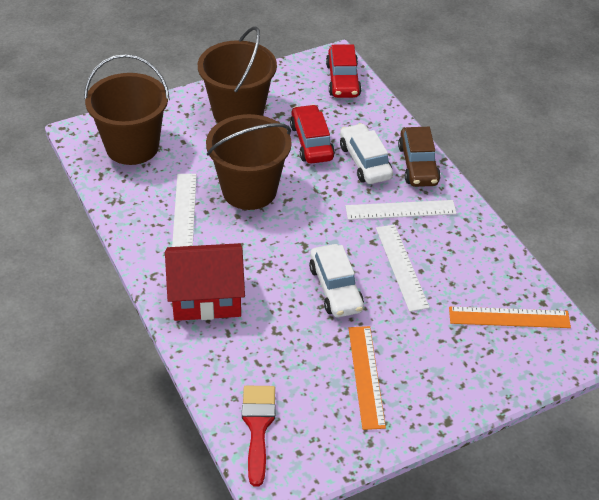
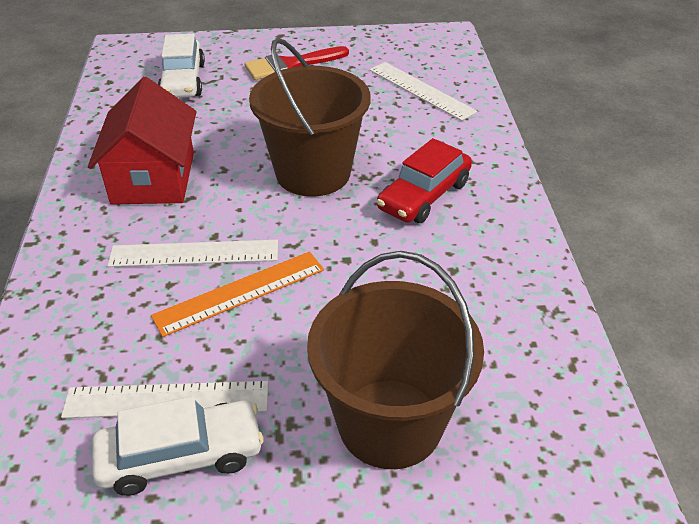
brown bucket: [84,54,170,165] [198,27,277,123] [206,114,292,210] = 3 -> [249,38,371,197] [307,251,484,469] = 2
brown car: [398,127,441,187] = 1 -> none = 0
orange ruler: [349,326,386,430] [449,306,571,328] = 2 -> [151,252,324,337] = 1
red car: [290,104,335,164] [326,44,361,98] = 2 -> [377,138,472,223] = 1

